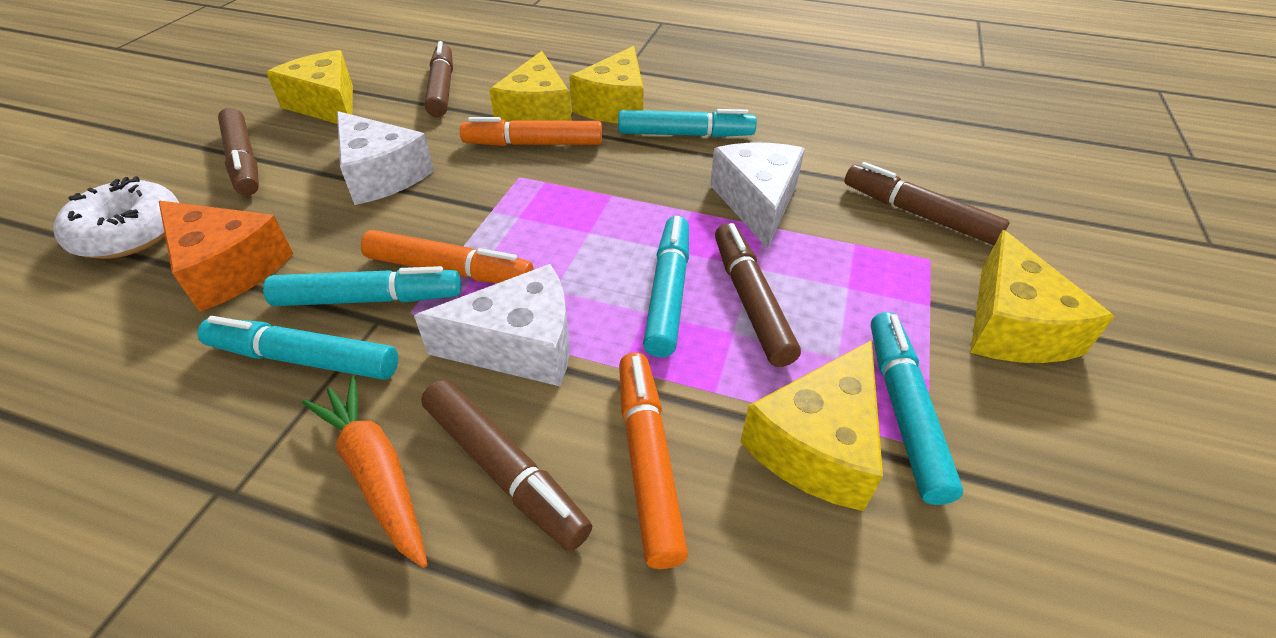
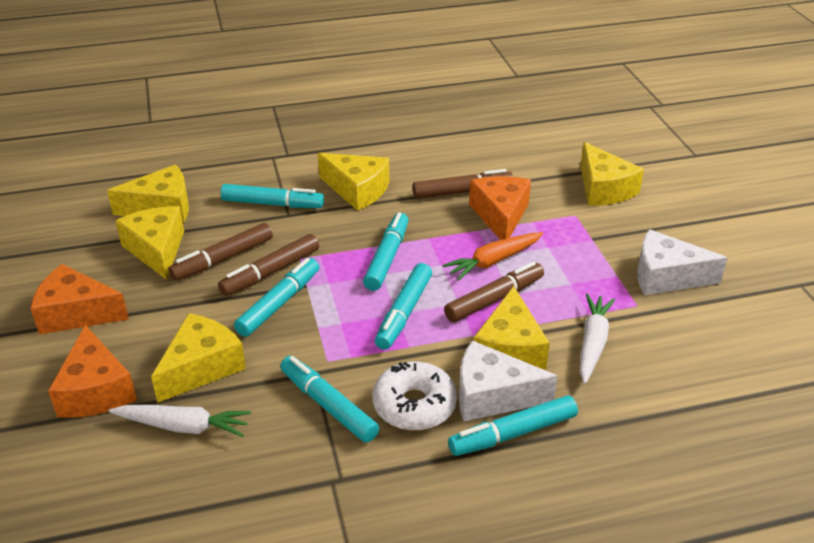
brown marker: [218,108,259,196] [421,380,592,551] [425,41,453,117] [715,223,801,367] [844,162,1010,245] = 5 -> [168,223,273,281] [218,234,319,296] [412,169,513,199] [444,262,544,322] = 4
orange cheese: [159,200,293,312] = 1 -> [31,264,129,335] [48,325,137,418] [469,176,531,240] = 3
orange marker: [361,230,533,283] [460,117,602,146] [619,352,688,569] = 3 -> none = 0
turquoise marker: [197,316,398,380] [263,266,461,306] [618,109,757,137] [643,216,689,357] [871,312,964,505] = 5 -> [220,184,324,208] [234,258,319,337] [280,356,379,443] [363,212,409,291] [375,263,432,350] [448,395,578,456] = 6
white carrot: none = 0 -> [109,405,251,437] [580,294,615,384] = 2
white cheese: [337,111,434,205] [414,264,570,386] [710,143,805,249] = 3 -> [459,340,557,421] [637,229,728,295] = 2
yellow cheese: [266,50,353,124] [489,51,572,122] [569,46,643,123] [740,340,883,511] [970,230,1115,363] = 5 -> [107,165,189,222] [115,206,184,280] [151,313,246,403] [318,153,389,211] [474,286,550,370] [580,142,644,206] = 6

